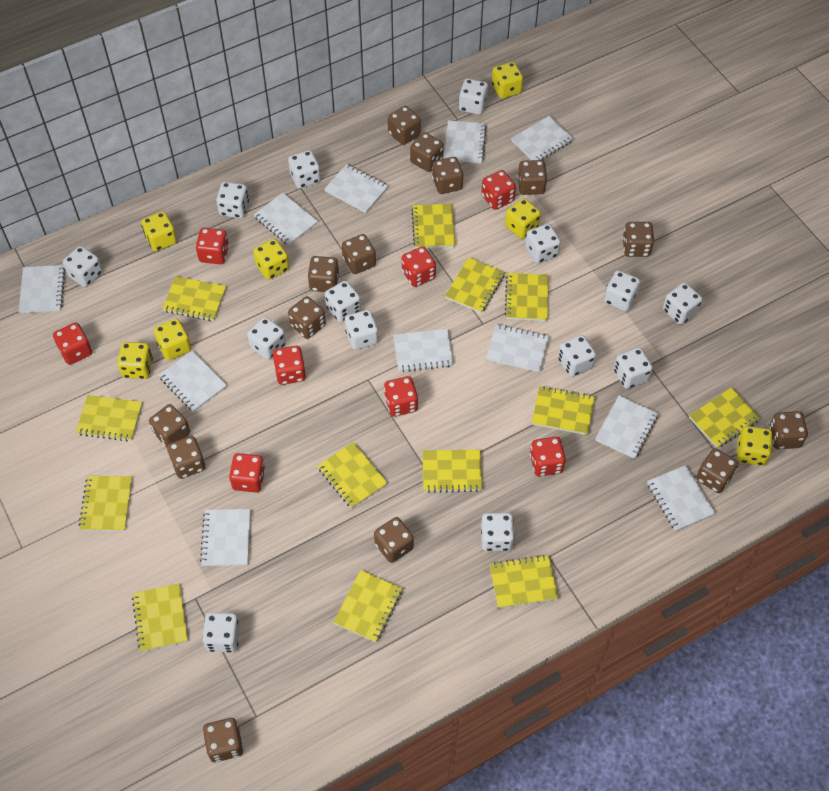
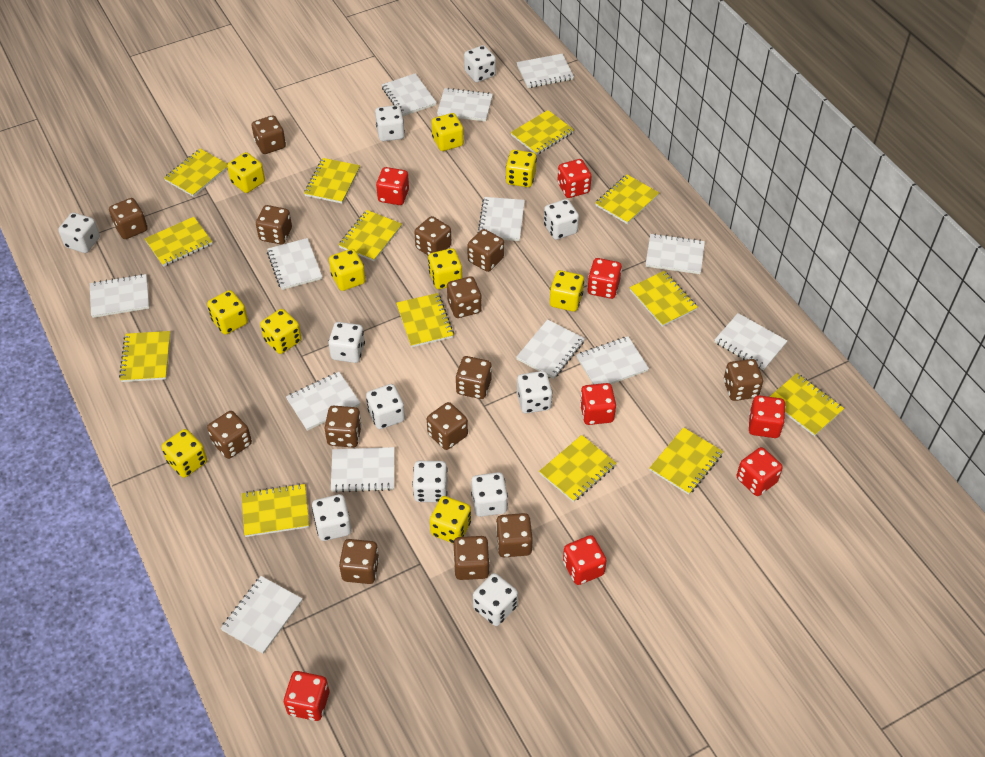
white dice: [63,246,103,287] [202,613,240,652] [216,182,249,218] [247,317,286,360] [288,150,321,189] [325,281,361,323] [345,310,379,350] [459,79,488,115] [481,513,515,551] [525,224,561,263] [558,335,596,377] [604,270,640,311] [614,347,653,389] [663,283,703,325] = 14 -> [58,212,100,253] [312,494,352,541] [328,322,365,363] [366,384,405,429] [375,105,405,141] [412,461,448,502] [464,45,496,82] [471,472,508,517] [473,573,518,626] [517,371,553,413] [544,199,579,240] = 11
white notebook: [19,265,65,313] [159,351,227,412] [200,509,250,566] [254,193,318,245] [325,164,388,213] [393,329,453,372] [444,121,487,163] [486,324,549,372] [511,116,574,160] [595,395,658,459] [647,465,715,531] = 11 -> [90,274,149,318] [220,576,302,654] [267,238,322,290] [286,372,360,431] [331,447,394,493] [382,73,437,116] [437,88,493,122] [478,197,525,241] [516,319,585,379] [517,54,574,88] [576,336,649,384] [646,233,705,274] [715,313,787,370] = 13
yellow dice: [117,342,153,379] [141,211,177,251] [153,319,191,360] [253,239,289,280] [492,62,523,99] [505,198,541,239] [737,426,773,466] = 7 -> [161,429,207,478] [207,290,248,335] [227,152,265,193] [260,309,302,354] [329,249,366,291] [428,248,462,289] [430,496,471,544] [431,113,464,151] [506,150,537,187] [550,270,584,311] = 10

